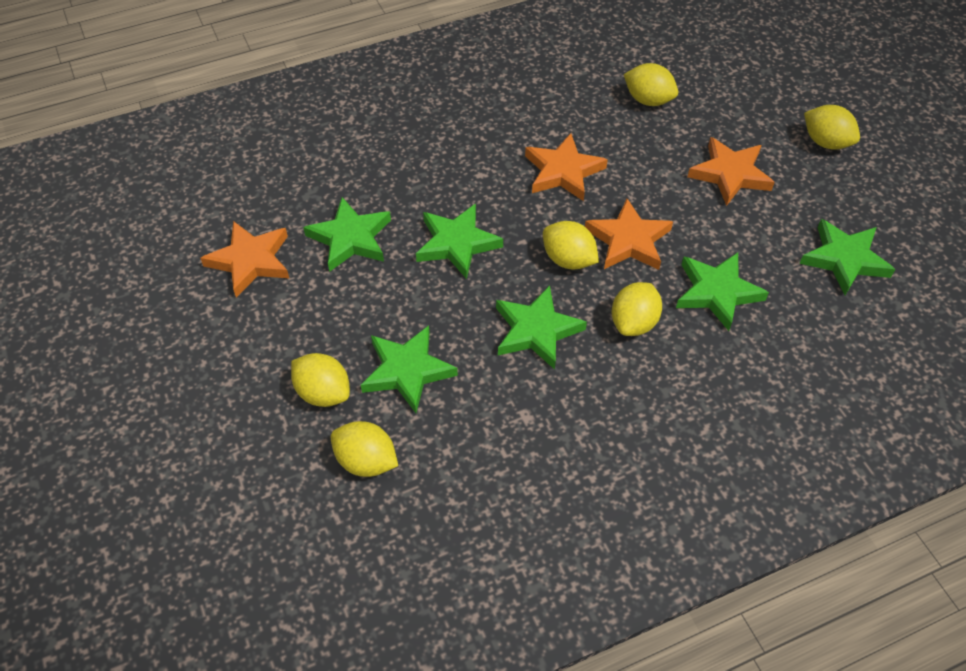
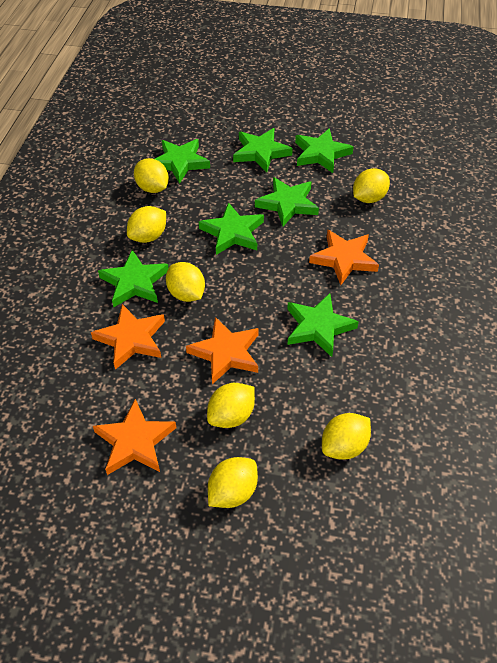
green star: [303,197,391,272] [361,326,458,413] [416,204,503,279] [496,285,587,370] [676,252,769,331] [800,219,895,295] = 6 -> [98,250,169,307] [155,139,210,184] [199,202,264,255] [233,128,293,172] [255,177,319,226] [287,293,359,357] [295,128,354,173] = 7
yellow lemon: [291,353,350,407] [331,421,398,477] [543,221,599,270] [612,282,662,336] [624,63,678,106] [804,105,860,150] = 6 -> [127,206,166,243] [134,158,169,193] [166,262,205,302] [207,383,255,428] [208,457,258,508] [322,413,371,460] [353,168,390,203] = 7

